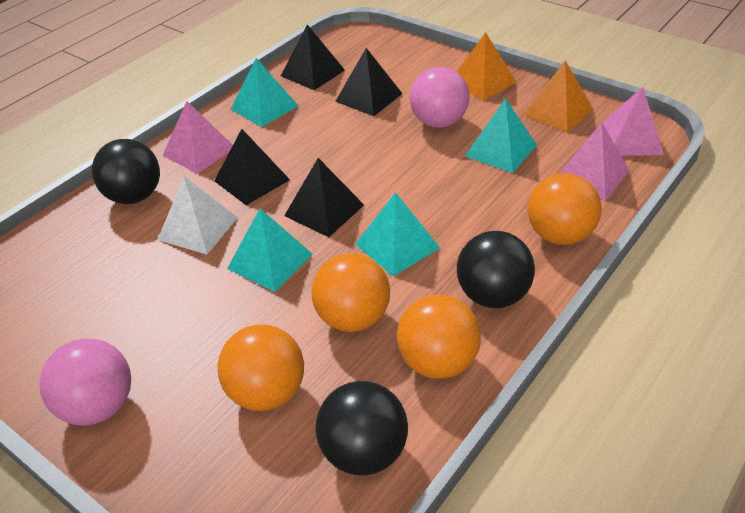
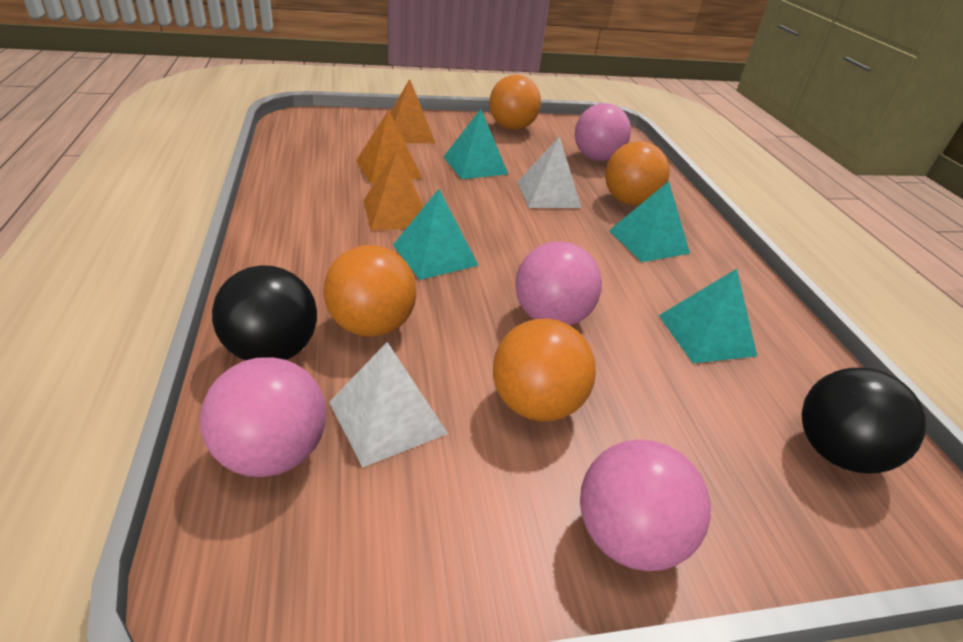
black ball: [92,139,160,204] [316,381,408,475] [457,231,535,308] = 3 -> [212,265,317,360] [802,368,926,474] = 2
black pyramid: [214,129,290,205] [281,25,345,90] [284,158,364,237] [335,48,403,116] = 4 -> none = 0
orange pyramid: [457,32,517,101] [523,60,593,132] = 2 -> [356,110,422,184] [363,150,423,231] [390,79,435,143] = 3
pink ball: [39,338,131,426] [410,67,469,128] = 2 -> [200,357,326,477] [515,241,602,326] [575,103,631,161] [580,439,711,571] = 4
pink pyramid: [163,101,233,174] [559,122,630,201] [602,87,664,156] = 3 -> none = 0
white pyramid: [158,176,238,255] = 1 -> [329,342,448,468] [517,136,581,208] = 2

